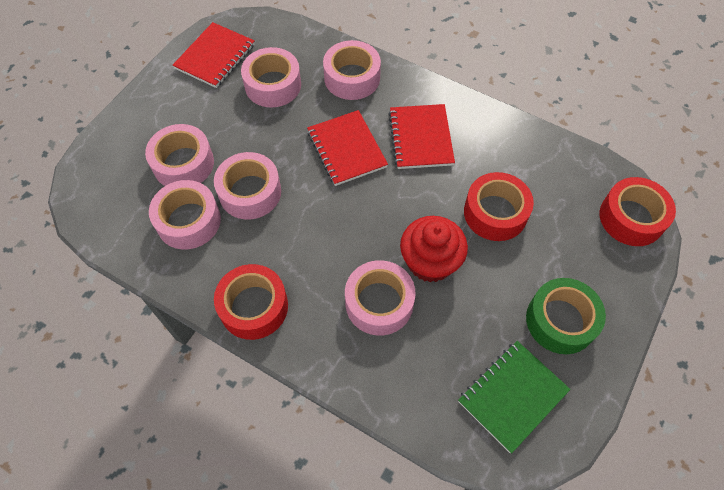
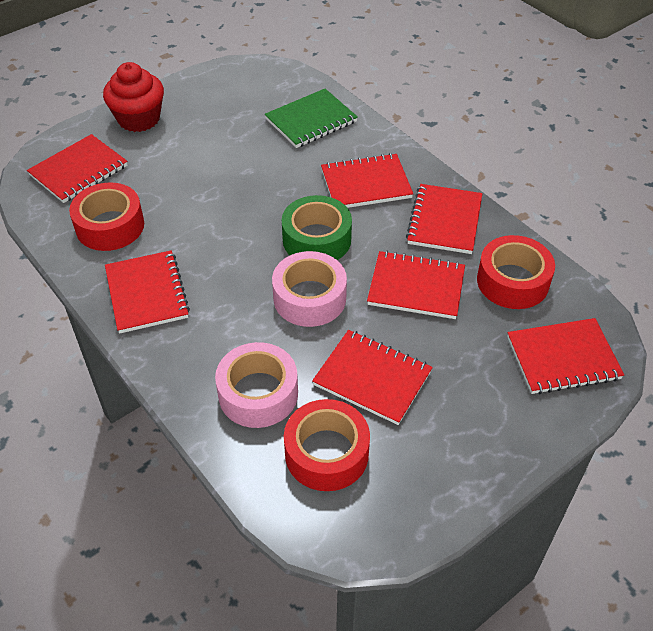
pink tape: [145,124,214,186] [149,180,221,249] [214,152,281,219] [241,47,301,107] [323,40,381,100] [345,260,416,336] = 6 -> [215,342,298,428] [272,251,347,327] = 2
red notebook: [173,22,255,88] [307,110,388,186] [388,104,455,169] = 3 -> [27,134,128,203] [105,250,190,334] [312,330,433,425] [321,153,413,208] [367,251,465,319] [406,184,482,254] [507,318,624,394] = 7

